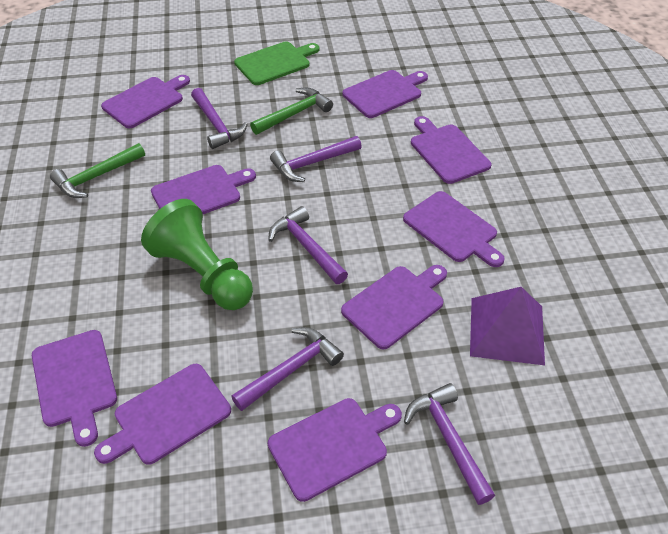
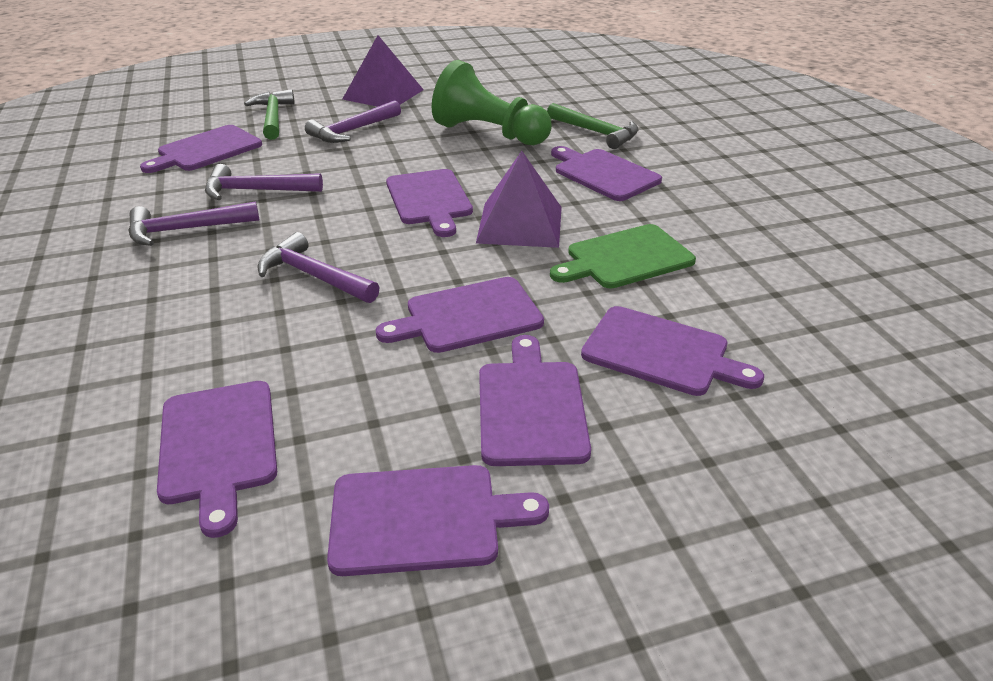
purple cutting board: [32,330,117,447] [94,364,231,465] [101,75,190,129] [151,165,256,214] [268,398,402,502] [341,265,447,349] [342,70,428,118] [403,191,505,267] [411,116,491,184] = 9 -> [140,125,262,173] [157,381,277,538] [327,465,549,576] [376,277,544,353] [386,169,473,237] [479,335,591,466] [551,146,662,201] [581,306,764,396] = 8
purple hammer: [191,88,248,149] [231,327,344,411] [268,206,348,284] [270,136,362,182] [404,383,495,505] = 5 -> [128,201,260,246] [205,164,323,200] [257,232,380,303] [305,100,401,143] = 4
purple pyramid: [470,287,545,365] = 1 -> [343,35,424,107] [476,151,562,248] = 2

